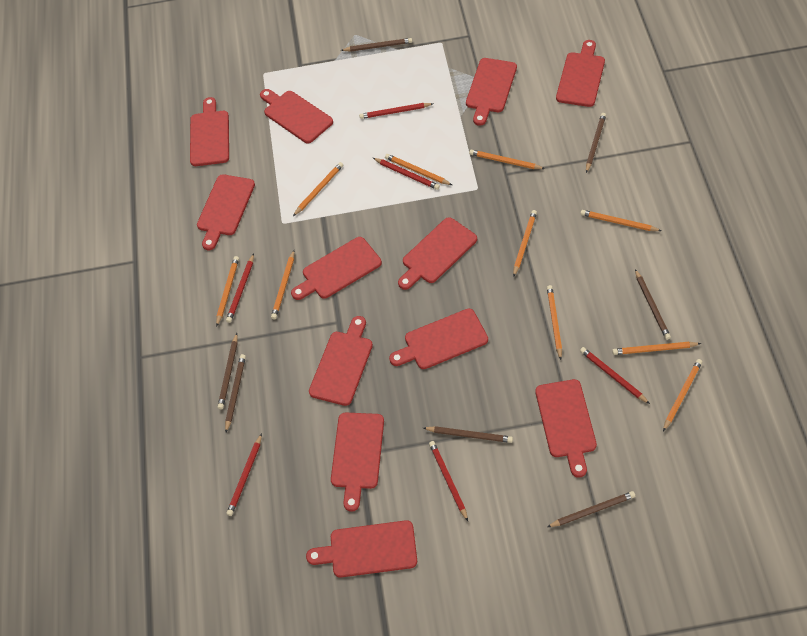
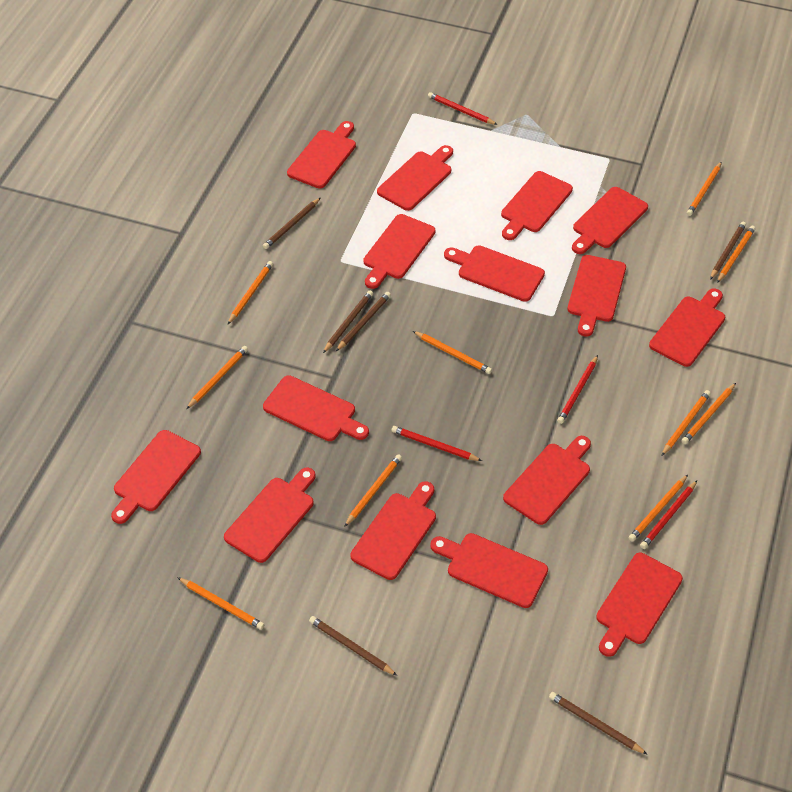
brown pencil: [218,333,238,409] [225,354,246,432] [341,38,412,51] [423,426,513,443] [547,491,635,527] [586,113,606,173] [635,269,671,340] = 7 -> [263,198,320,249] [309,616,397,676] [323,291,373,353] [336,292,391,351] [549,692,648,755] [710,222,746,280] = 6
red cutting board: [190,97,229,166] [197,174,255,250] [260,89,333,143] [291,237,382,300] [306,520,417,578] [309,316,373,406] [331,412,384,512] [389,308,488,369] [398,217,477,290] [466,58,517,126] [535,379,597,477] [556,40,605,107] = 12 -> [111,430,201,524] [224,468,316,563] [263,375,369,441] [287,121,356,188] [350,481,436,580] [363,214,436,289] [377,145,453,211] [430,533,548,608] [444,245,545,302] [501,171,573,240] [503,436,591,525] [567,255,626,337] [572,187,648,254] [596,553,683,657] [649,289,725,367] = 15
red pencil: [226,254,254,323] [226,433,262,516] [359,103,434,119] [373,158,440,190] [429,441,468,521] [580,347,650,404] = 6 -> [391,426,482,461] [428,92,498,125] [557,355,598,424] [640,481,697,549] = 4

